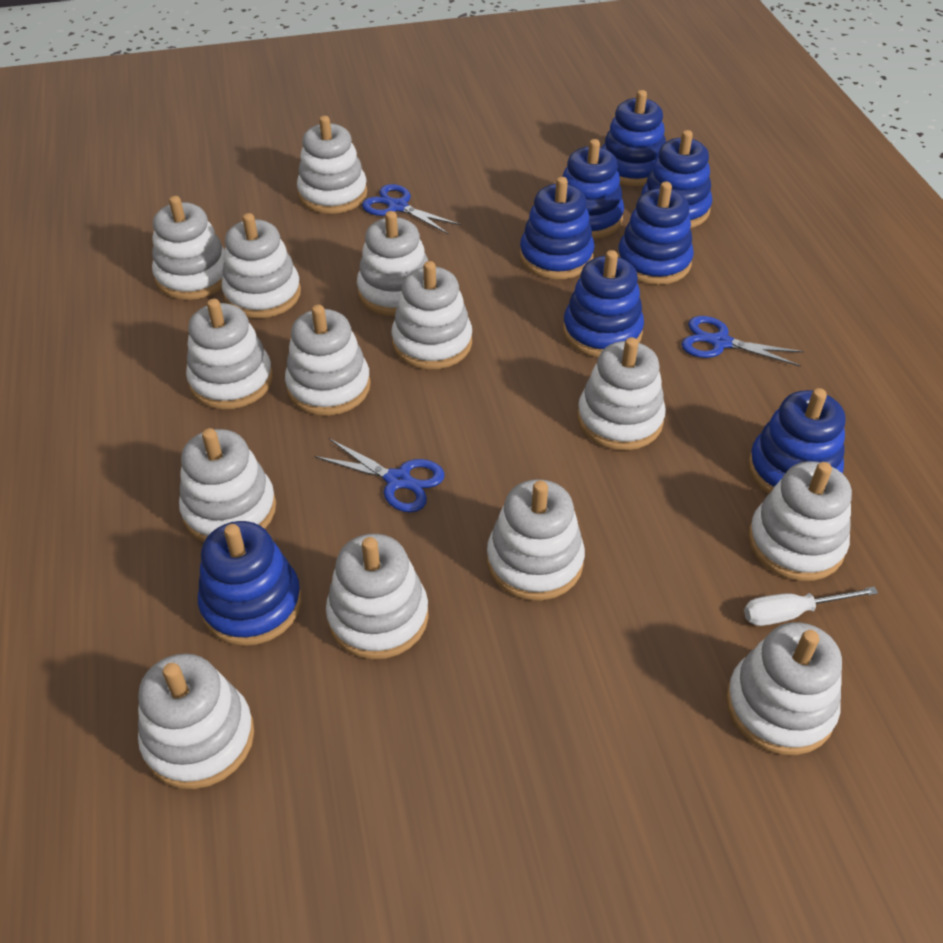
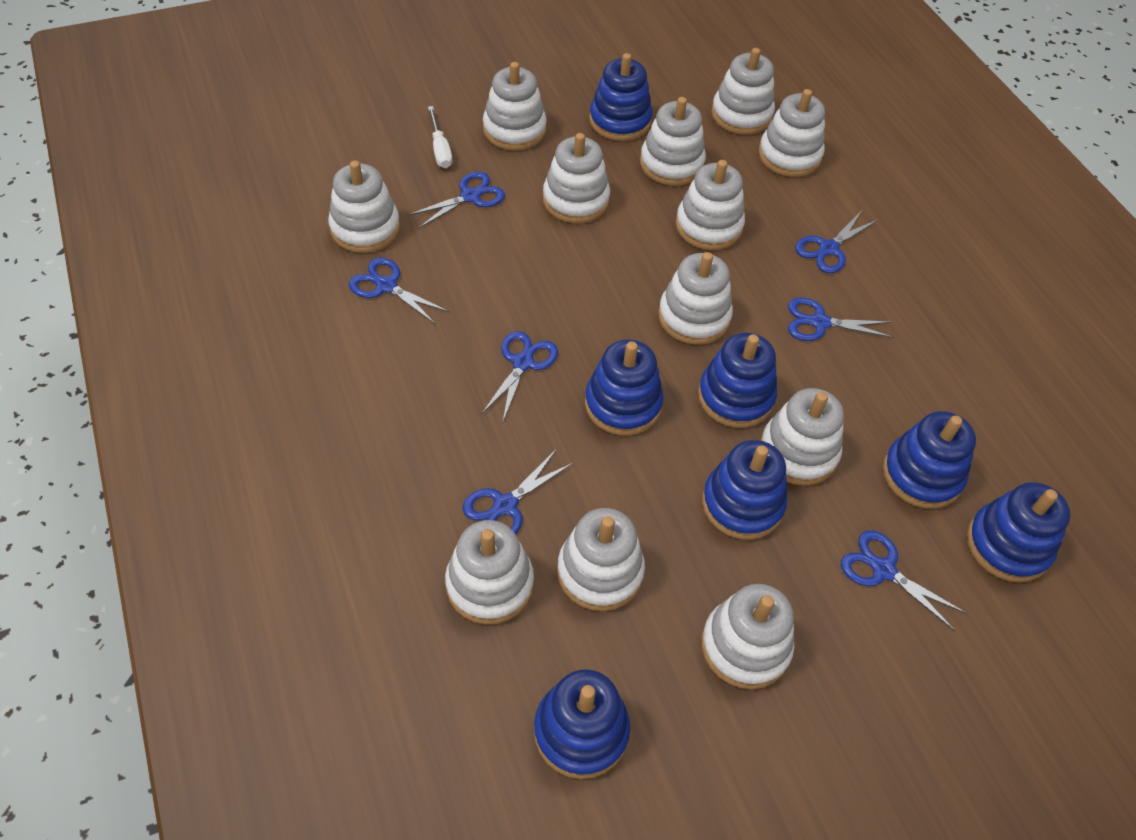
blue scissors: [315,438,445,513] [362,184,461,234] [681,316,804,367] = 3 -> [349,257,450,324] [407,171,505,229] [463,449,573,535] [481,331,558,421] [788,297,894,341] [795,212,878,273] [841,530,966,631] = 7
blue stacking toy: [198,521,302,646] [520,177,594,279] [562,139,624,239] [563,250,644,357] [602,90,666,186] [618,182,694,285] [641,130,712,228] [748,388,845,494] = 8 -> [534,669,631,779] [585,339,664,436] [589,53,653,141] [698,333,777,428] [702,440,787,540] [883,411,976,509] [967,482,1070,582] = 7
white stacking toy: [138,653,254,789] [152,196,225,300] [179,428,276,542] [186,299,273,409] [221,213,301,318] [285,305,371,416] [297,116,367,214] [326,534,429,659] [357,211,428,316] [392,261,472,369] [487,479,585,601] [577,337,666,450] [726,622,842,755] [748,461,852,581] = 14 -> [328,160,400,253] [445,520,534,624] [483,62,546,151] [543,133,610,223] [557,508,645,611] [640,97,706,186] [658,252,733,345] [676,160,745,250] [701,584,794,689] [711,48,775,135] [758,89,825,177] [760,388,844,486] = 12

